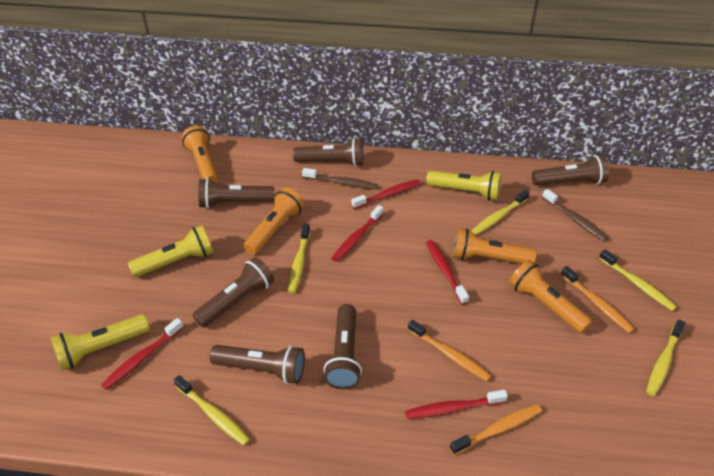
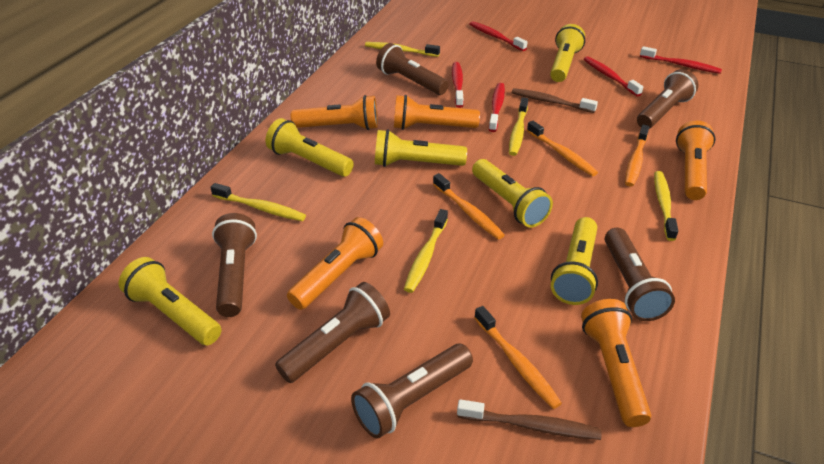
orange flashlight: [182,126,218,183] [244,187,304,255] [453,228,537,264] [509,260,592,333] = 4 -> [287,217,383,310] [291,95,378,130] [394,95,480,130] [581,299,651,427] [676,121,716,200] = 5
orange toothbrush: [408,320,491,381] [450,404,542,455] [561,266,634,333] = 3 -> [433,173,505,240] [474,306,562,409] [527,121,598,176] [625,125,649,187] = 4
yellow flashlight: [51,314,150,371] [128,225,213,277] [426,170,501,201] = 3 -> [119,257,222,345] [266,118,354,177] [375,129,467,167] [472,159,553,228] [550,24,585,82] [551,217,598,305] = 6

